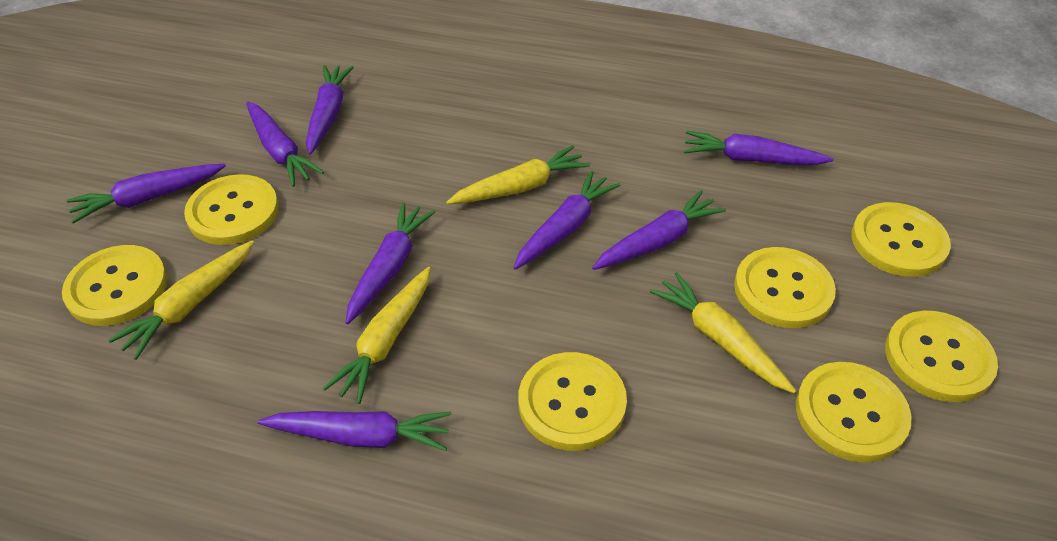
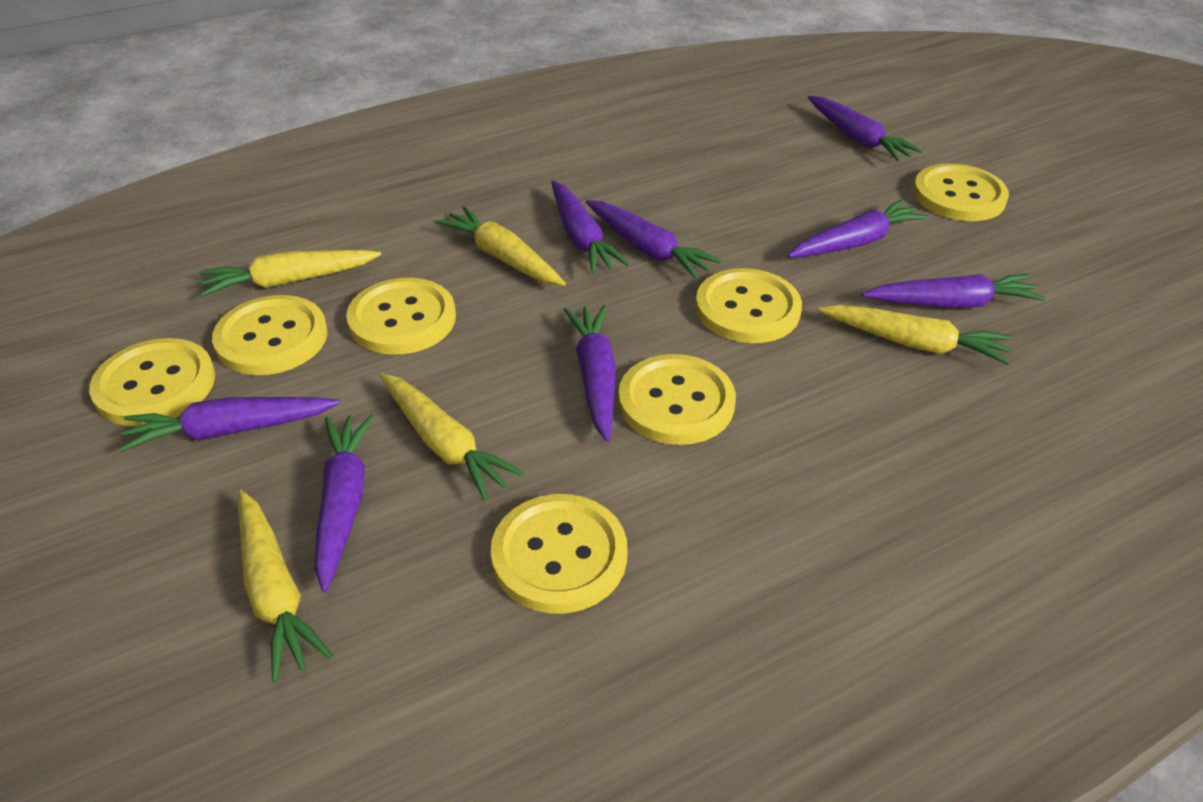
yellow carrot: [108,240,254,360] [323,267,431,404] [446,145,590,205] [650,272,796,393] = 4 -> [200,250,381,297] [238,490,333,683] [380,373,525,501] [436,206,566,286] [818,305,1011,365] = 5

